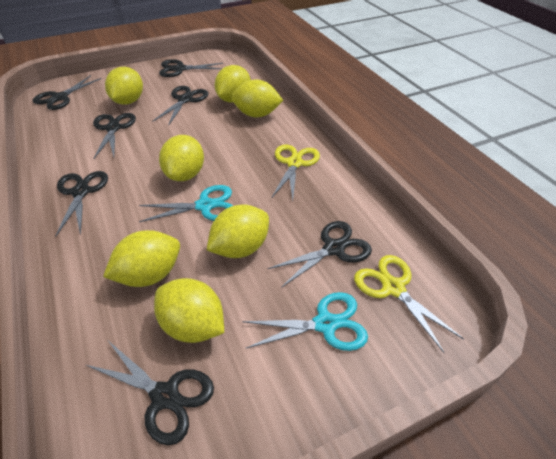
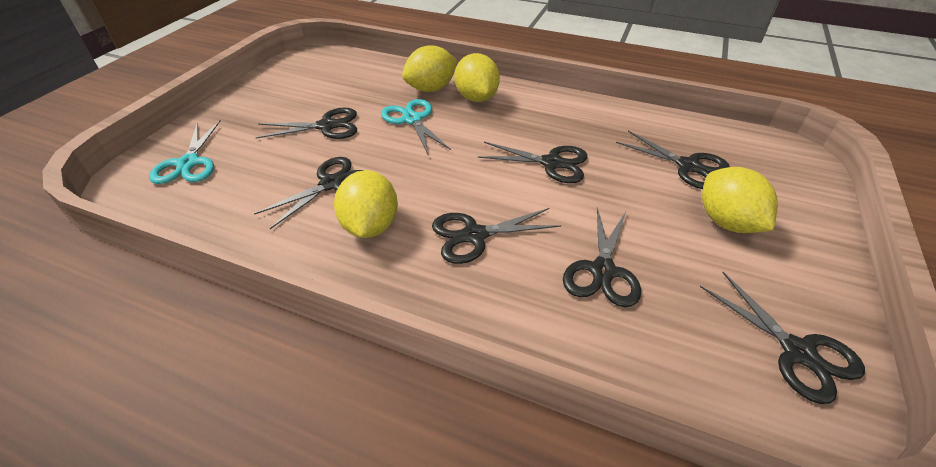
yellow lemon: [103,230,180,287] [105,67,143,105] [154,278,224,343] [159,135,204,181] [207,205,269,258] [214,65,251,103] [231,79,283,117] = 7 -> [334,170,398,238] [402,45,457,92] [454,53,500,102] [702,167,778,233] = 4
yellow scissors: [272,144,320,201] [354,255,464,353] = 2 -> none = 0

